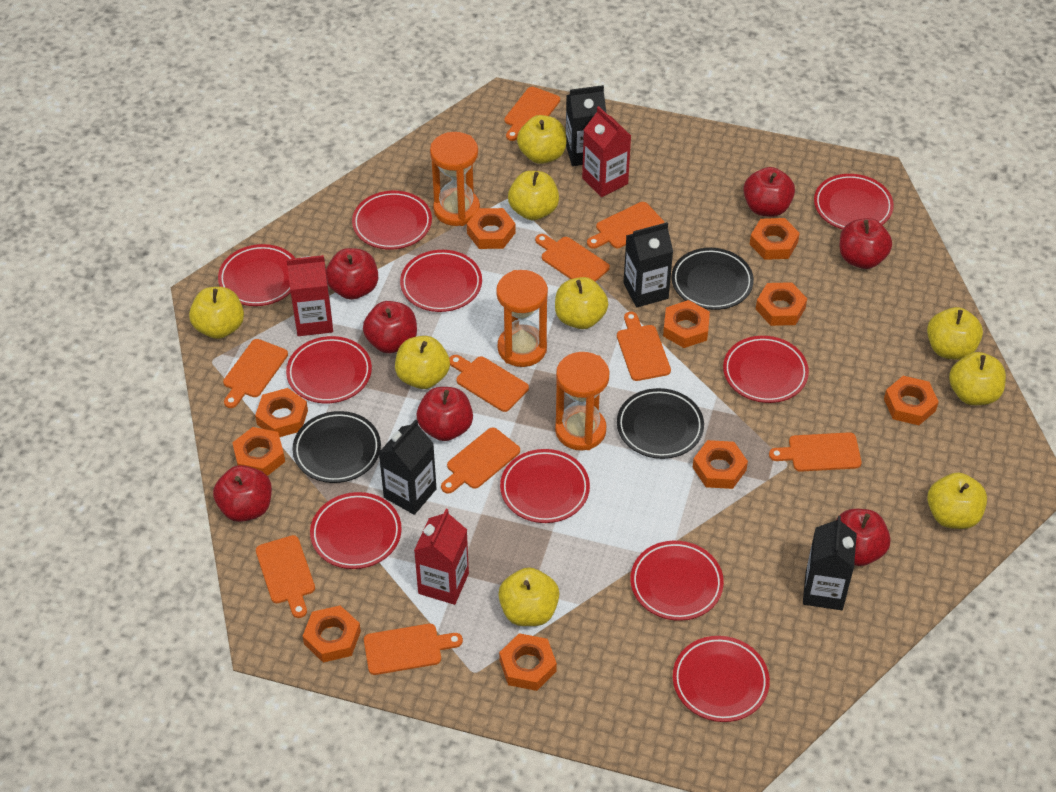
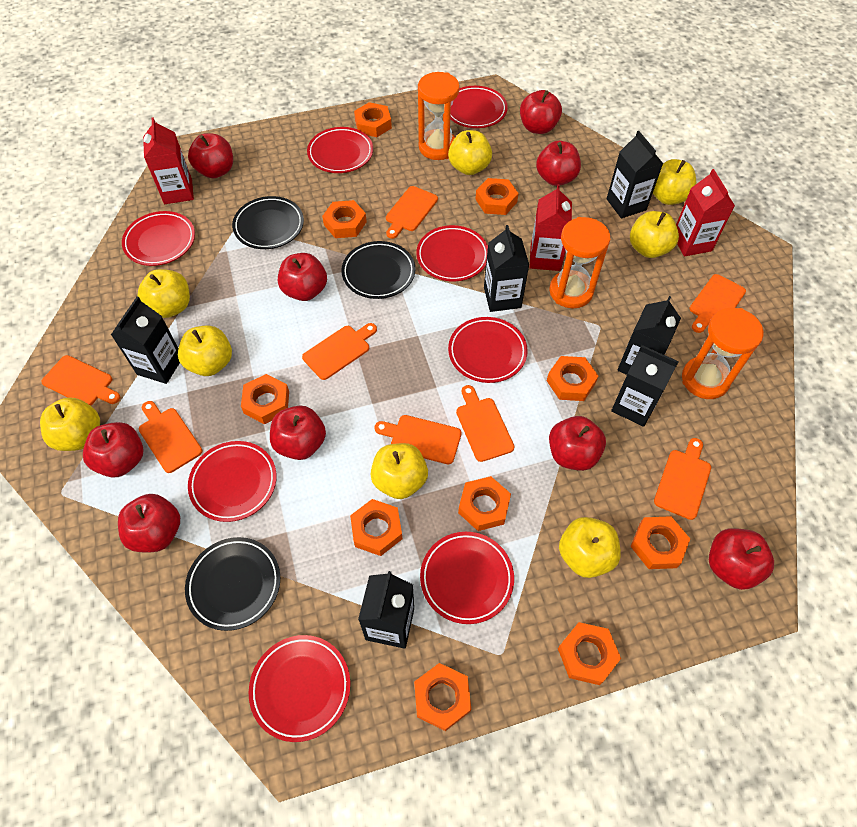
black carton: [379,419,437,515] [566,85,607,166] [623,222,673,307] [803,516,857,610] = 4 -> [111,297,180,384] [358,571,414,649] [484,225,529,312] [606,131,663,218] [611,345,679,427] [617,296,681,375] = 6
orange cutting board: [223,339,288,408] [256,535,315,618] [364,624,463,675] [441,427,520,494] [449,355,529,412] [504,87,560,141] [535,234,610,282] [587,202,664,249] [617,312,671,381] [769,432,862,472] = 10 -> [41,355,120,406] [139,401,203,473] [302,323,377,380] [374,415,462,464] [386,186,438,239] [456,385,514,462] [654,438,711,520] [689,274,746,333] = 8
red apple: [213,465,272,522] [326,248,378,300] [363,301,417,353] [416,387,473,441] [744,167,795,217] [836,509,890,566] [840,218,892,269] = 7 -> [83,422,144,478] [118,494,180,552] [188,133,233,178] [270,406,326,460] [278,253,327,301] [520,90,562,134] [536,141,581,186] [549,416,606,471] [709,528,774,590] = 9
red plate: [218,244,295,306] [286,336,372,403] [310,492,402,569] [352,191,432,250] [400,250,482,312] [500,449,590,523] [630,541,724,621] [673,636,770,722] [723,336,809,403] [814,174,894,229] = 10 -> [122,211,195,266] [188,441,277,522] [249,635,350,742] [307,127,373,173] [416,225,488,281] [420,532,514,624] [448,317,528,383] [450,86,508,128] = 8
yellow apple: [189,287,244,339] [395,336,450,389] [498,567,559,626] [508,171,559,220] [517,115,567,164] [555,277,608,329] [927,307,983,360] [927,472,987,529] [949,352,1006,405] = 9 -> [40,397,100,451] [137,269,190,318] [178,325,232,376] [370,443,428,499] [448,130,492,175] [559,517,621,578] [630,211,679,258] [653,159,697,205] = 8

